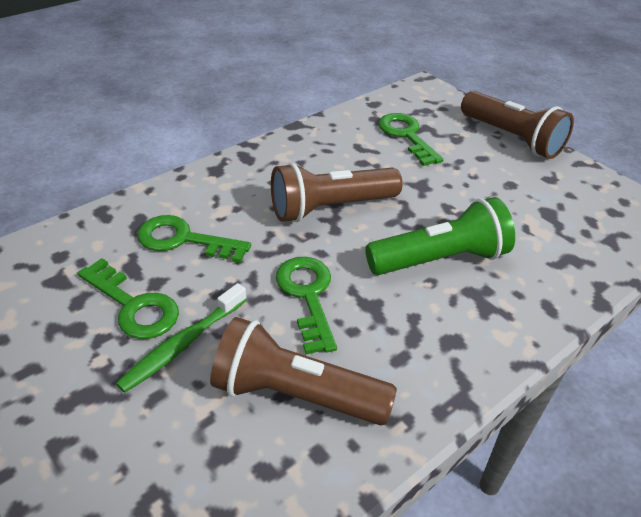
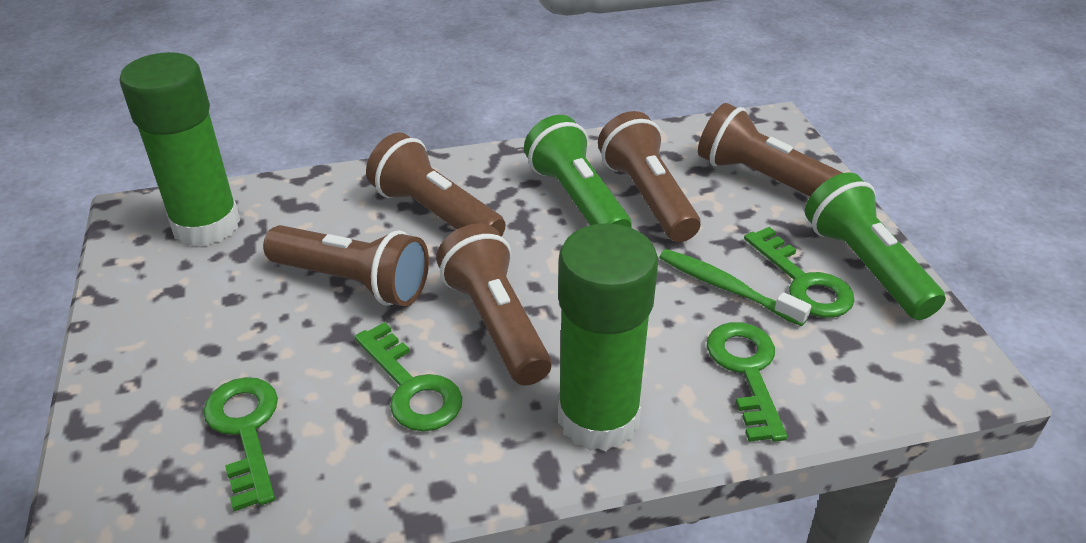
brown flashlight: [210,317,397,425] [271,163,403,222] [461,91,574,159] = 3 -> [263,225,429,306] [366,133,506,237] [436,224,552,386] [598,111,701,242] [698,103,843,197] = 5
green flashlight: [365,197,515,275] = 1 -> [524,115,632,228] [805,172,946,320] = 2
green glue stick: none = 0 -> [119,52,240,247] [558,223,658,451] = 2

